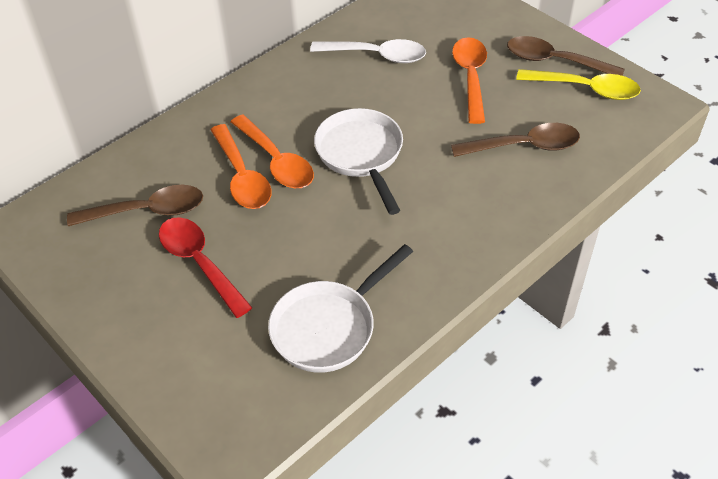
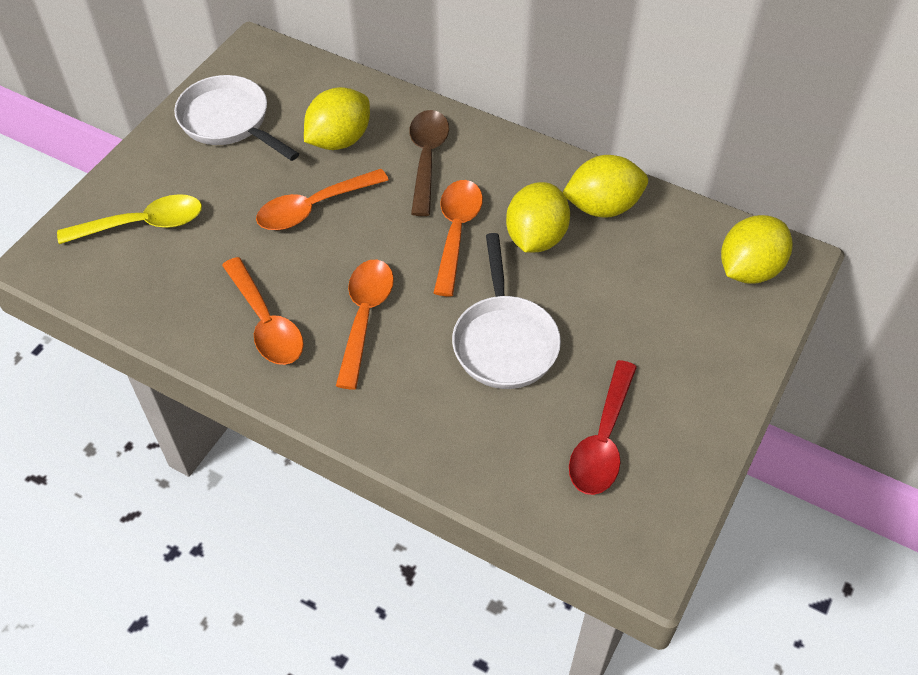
brown spoon: [67,185,203,226] [451,123,580,157] [507,36,625,76] = 3 -> [409,110,449,216] = 1
orange spoon: [211,124,271,209] [231,115,314,188] [452,37,487,124] = 3 -> [222,257,304,365] [256,169,389,230] [336,260,394,390] [434,180,483,296] = 4
white spoon: [310,39,426,63] = 1 -> none = 0
yellow lemon: none = 0 -> [304,87,370,150] [506,182,570,253] [563,155,648,218] [721,215,792,284] = 4

